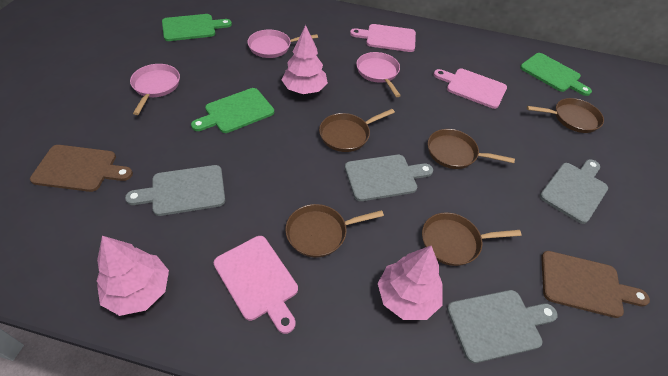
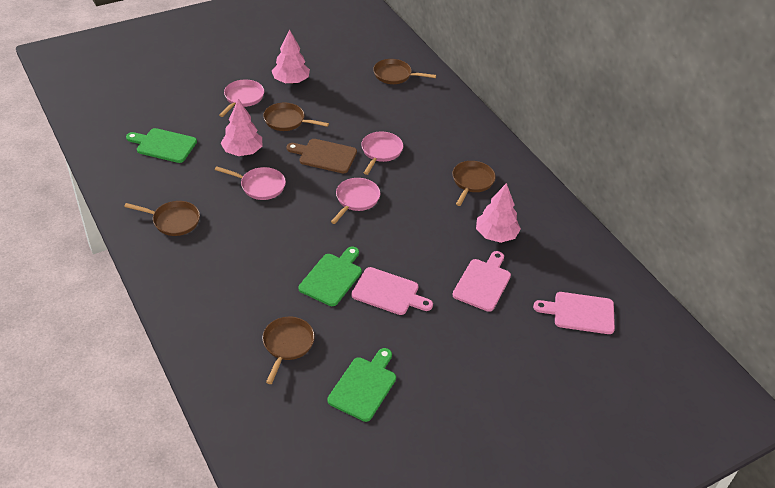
brown cutting board: [30,145,133,192] [541,251,650,318] = 2 -> [286,139,357,174] = 1
grey cutting board: [125,165,225,216] [345,155,433,201] [447,290,558,363] [540,159,608,224] = 4 -> none = 0
pink pan: [130,64,180,115] [248,29,318,58] [356,52,401,97] = 3 -> [215,166,286,200] [219,80,264,117] [331,178,380,224] [361,131,403,175] = 4

